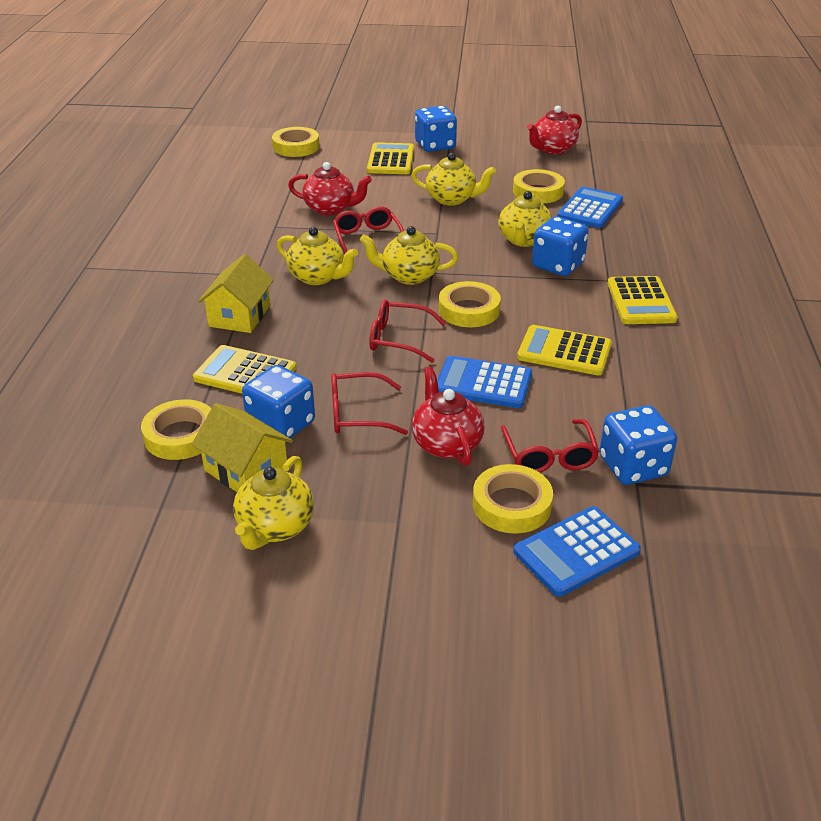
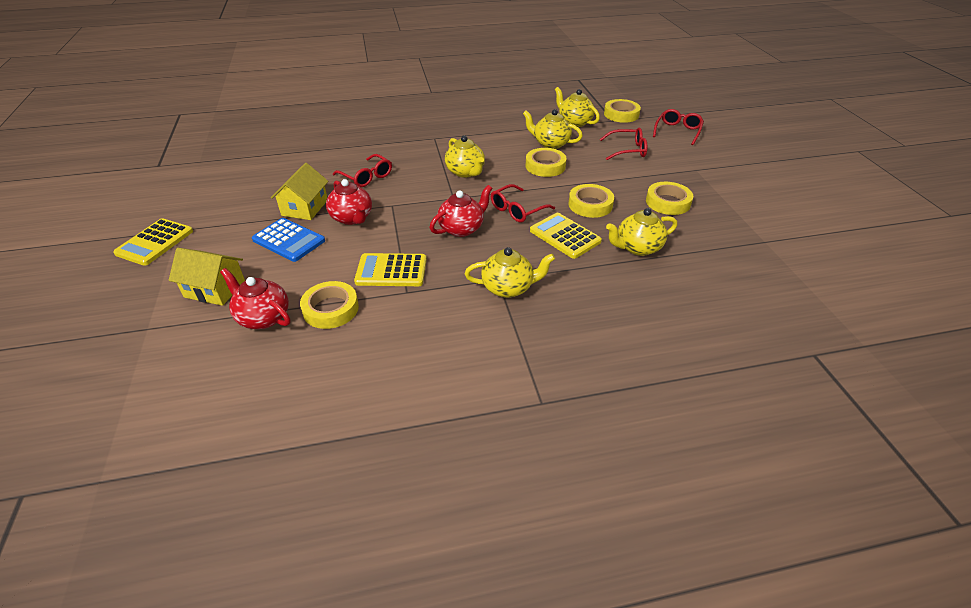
blue calculator: [437,356,532,408] [513,506,641,597] [558,187,623,228] = 3 -> [252,218,325,262] = 1
blue dice: [242,365,315,438] [415,106,457,152] [532,216,589,276] [599,405,677,485] = 4 -> none = 0
yellow calculator: [193,345,296,394] [367,142,414,174] [517,325,612,375] [608,276,678,324] = 4 -> [113,218,193,266] [354,253,427,286] [530,213,602,259] = 3

